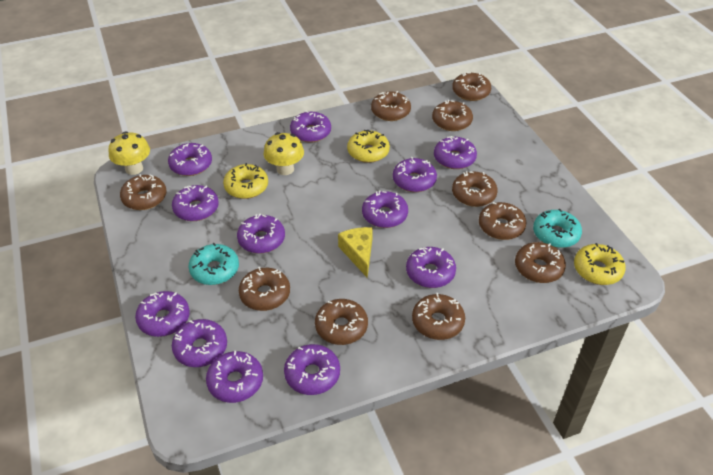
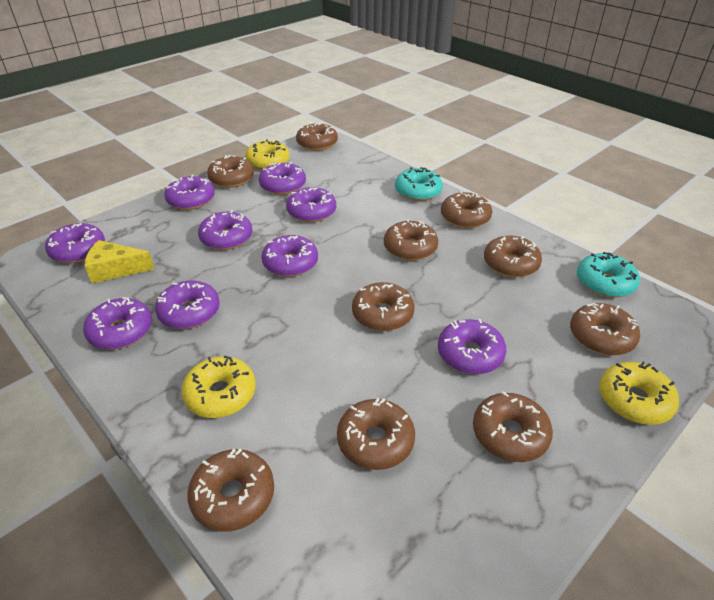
purple donut: [135,291,190,337] [168,143,212,176] [172,185,219,221] [172,319,227,367] [206,351,263,403] [237,214,285,254] [284,344,340,395] [290,111,331,143] [362,190,408,228] [393,157,437,192] [406,247,456,288] [434,136,477,169] = 12 -> [45,223,105,263] [83,297,152,349] [155,281,220,329] [164,174,215,210] [198,210,252,250] [259,162,306,195] [261,235,318,277] [286,187,336,222] [438,319,506,374] = 9
yellow mushroom: [109,131,150,175] [264,132,304,175] = 2 -> none = 0

